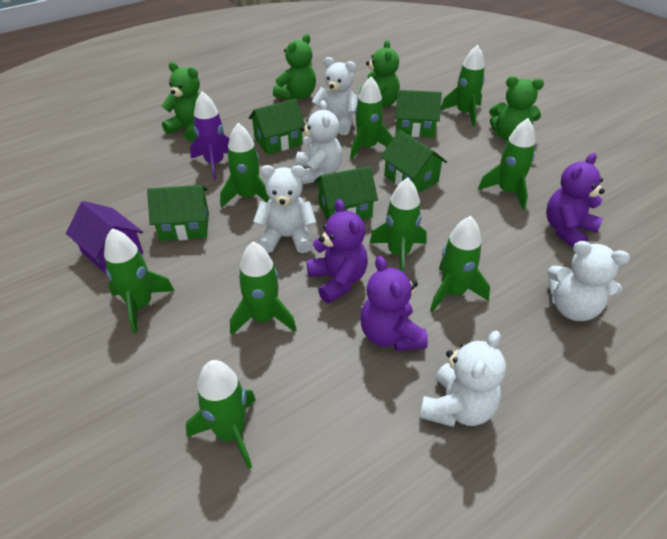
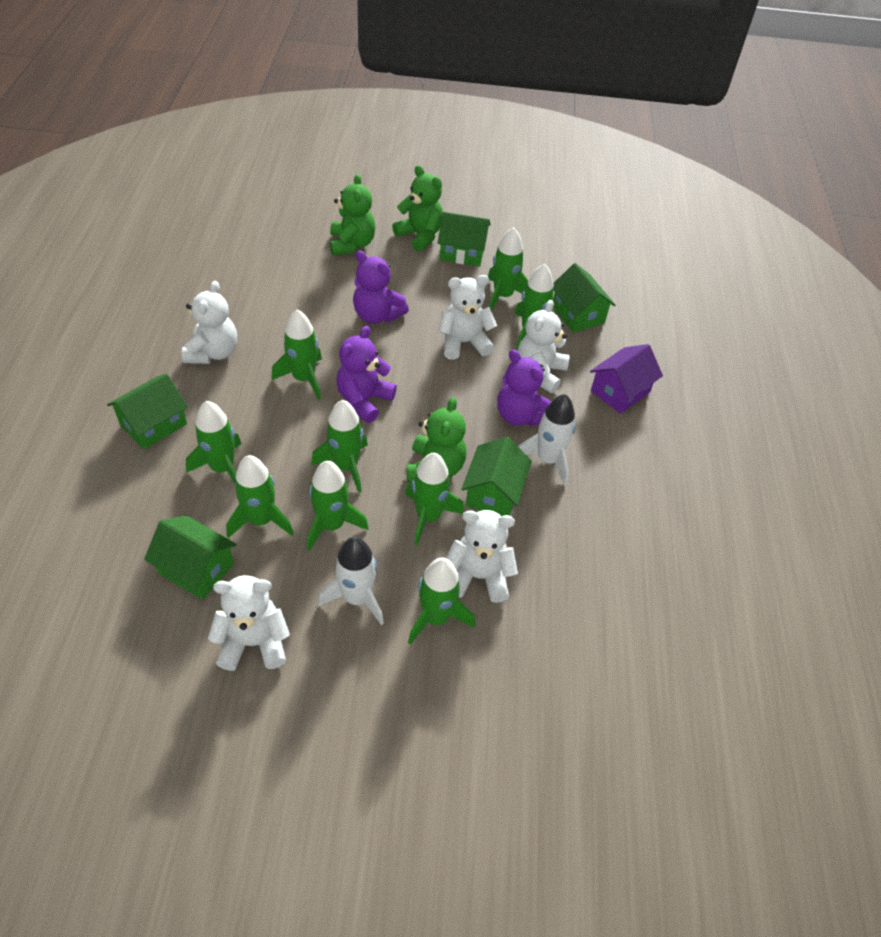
green teddy bear: [162,62,200,142] [273,34,316,100] [359,40,400,107] [489,76,544,141] = 4 -> [330,174,376,256] [392,165,443,252] [407,397,466,482] = 3
purple rocket: [190,91,230,180] = 1 -> none = 0
white rocket: none = 0 -> [318,537,384,625] [518,394,575,485] = 2

